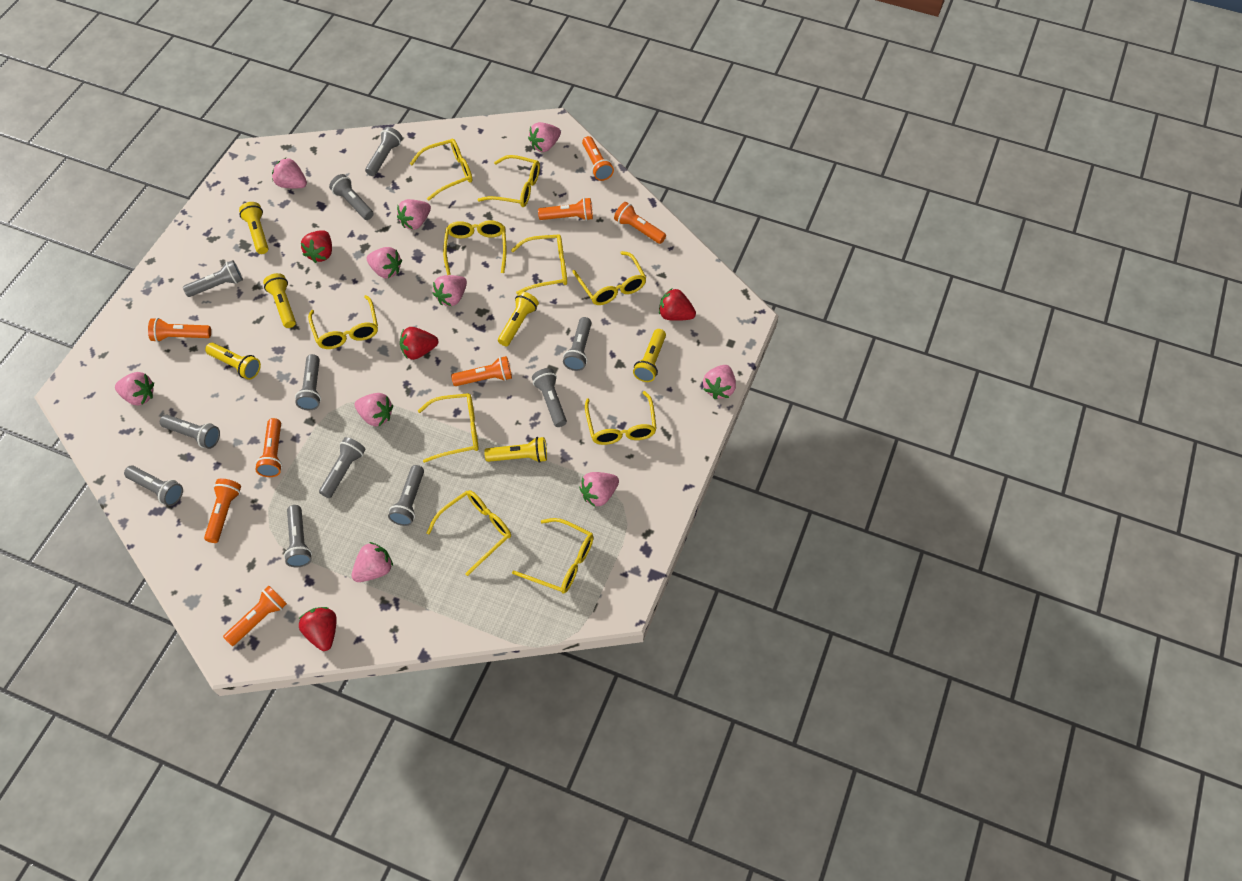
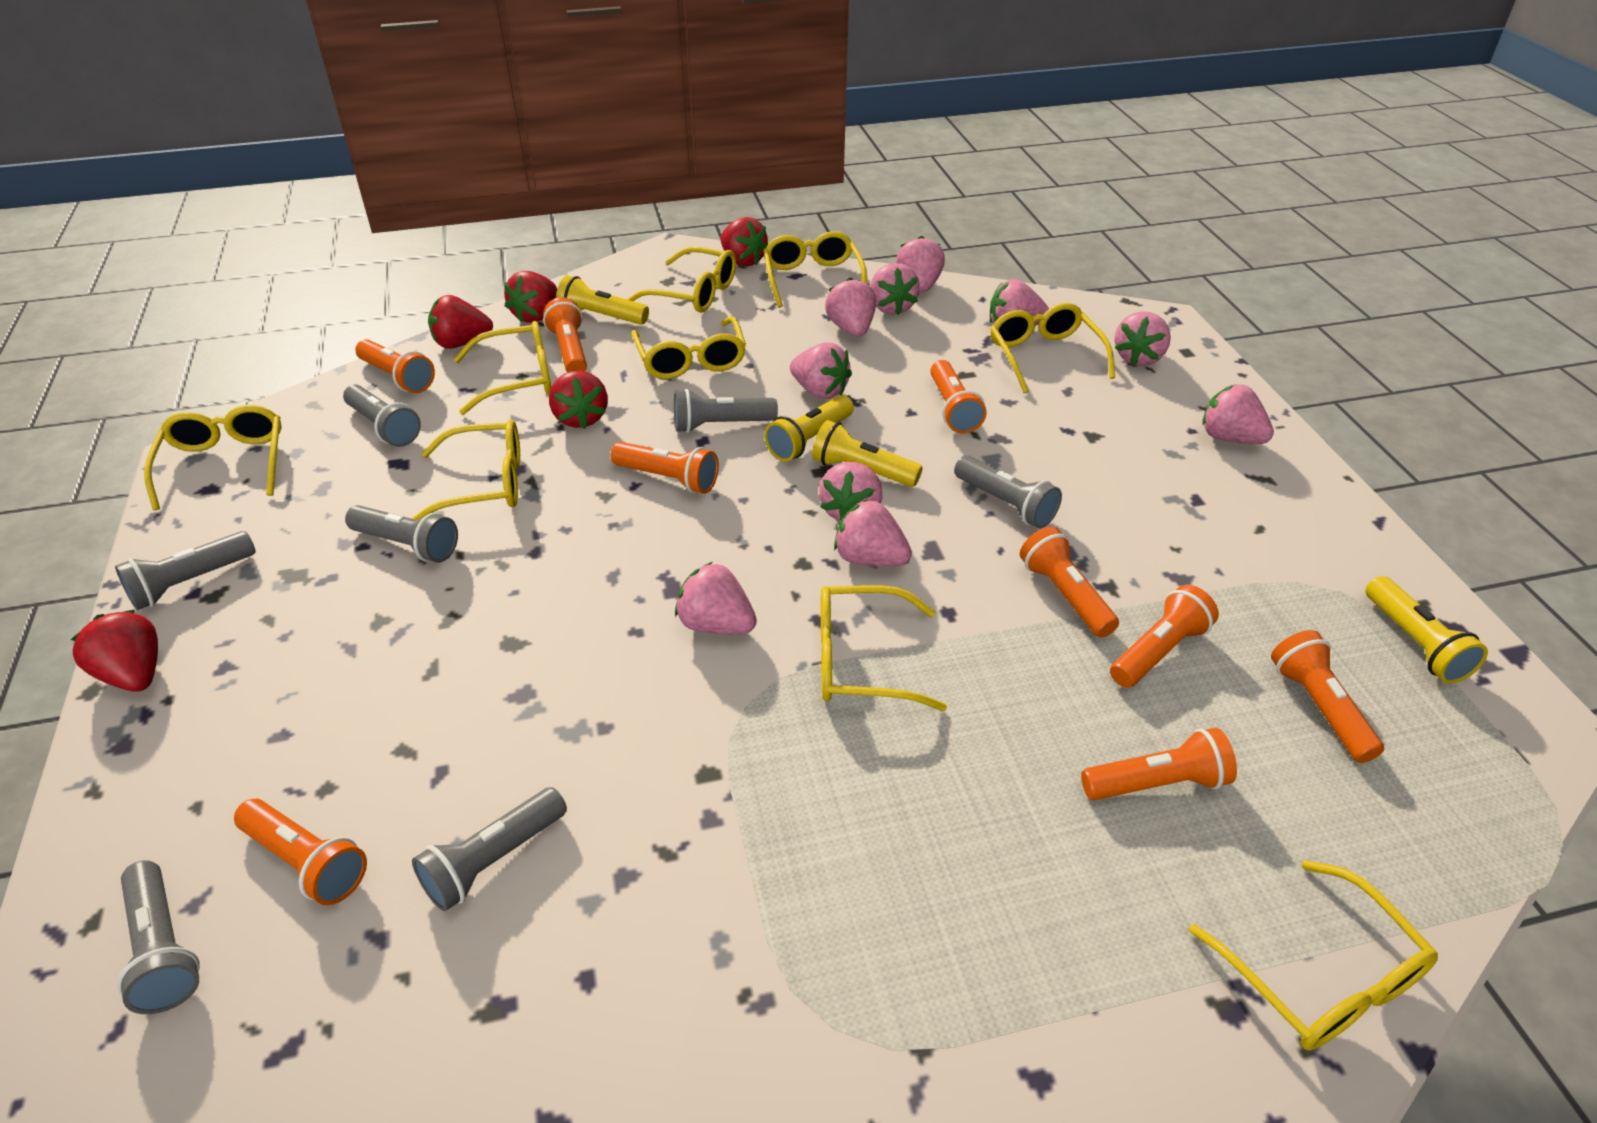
grey flashlight: [124,466,183,506] [160,414,220,449] [183,260,243,297] [284,505,312,567] [295,354,321,410] [319,437,366,498] [329,174,374,220] [365,127,402,176] [388,465,424,526] [532,368,567,427] [563,317,592,371] = 11 -> [115,531,256,610] [117,860,200,1014] [343,385,421,447] [345,505,458,563] [412,787,567,911] [674,389,778,433] [954,456,1062,528] = 7
orange flashlight: [148,318,211,342] [204,478,241,543] [223,586,287,646] [255,418,282,477] [451,356,512,386] [538,198,593,221] [582,136,614,181] [614,202,666,244] = 8 -> [234,799,367,905] [355,339,435,393] [543,297,587,372] [611,442,719,494] [930,360,987,433] [1020,527,1119,638] [1081,728,1237,800] [1110,584,1219,688] [1271,630,1384,763] = 9
red strawberry: [299,607,337,651] [301,230,332,263] [400,327,438,360] [659,288,696,321] = 4 -> [71,610,158,692] [428,295,493,349] [504,271,557,323] [549,371,608,429] [720,217,768,267] = 5
yellow flashlight: [205,343,261,380] [239,202,268,254] [263,273,296,328] [484,437,547,463] [498,292,539,346] [633,329,666,382] = 6 -> [556,275,649,325] [764,395,854,461] [812,420,923,487] [1365,576,1488,684] = 4
yellow glasses: [308,295,378,349] [410,139,472,201] [418,393,479,463] [427,490,511,576] [443,220,506,275] [478,155,540,207] [511,234,567,295] [512,518,594,594] [572,251,646,305] [585,391,657,445] = 10 -> [144,405,282,511] [411,419,520,520] [454,321,551,415] [627,247,736,313] [631,316,746,379] [763,231,867,308] [821,585,947,711] [990,303,1115,393] [1189,860,1438,1051] = 9

